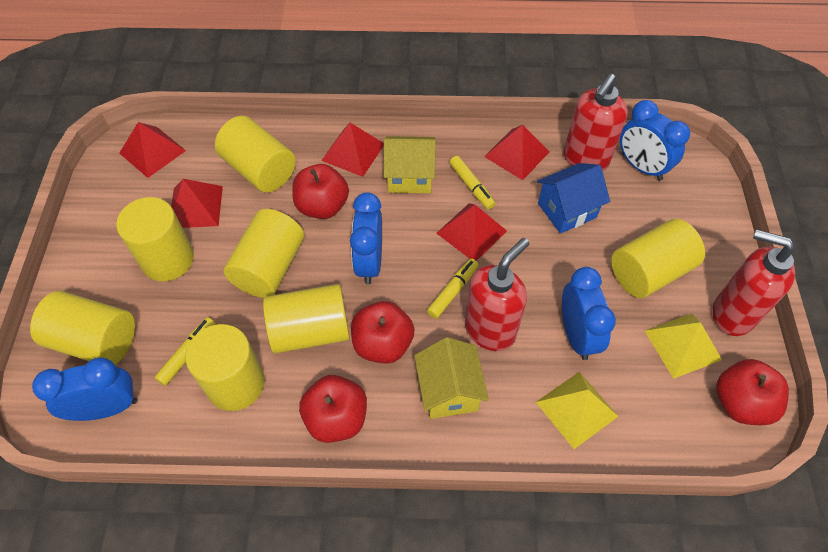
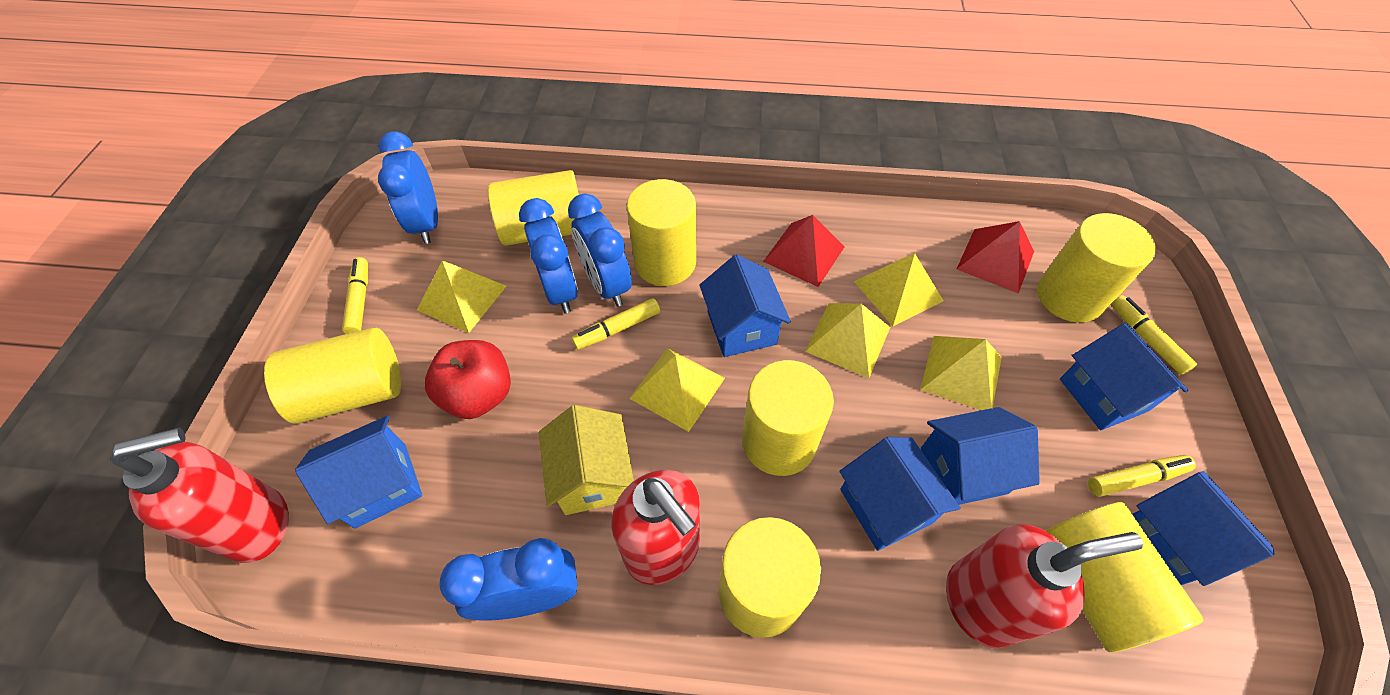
blue house: [537,163,610,234] = 1 -> [295,416,422,528] [700,255,791,357] [839,437,961,551] [921,407,1040,505] [1060,323,1188,430] [1133,471,1275,586] = 6
red apple: [292,164,349,219] [299,375,367,443] [351,301,415,364] [716,359,789,425] = 4 -> [425,340,511,419] = 1
red pyramid: [119,122,186,178] [171,179,223,228] [321,123,384,177] [436,203,507,261] [484,125,549,180] = 5 -> [763,215,845,287] [957,221,1034,294] = 2
yellow house: [384,136,436,193] [414,337,489,419] = 2 -> [539,405,634,515] = 1
yellow marker: [154,317,216,386] [427,259,478,319] [449,156,495,210] = 3 -> [342,257,368,334] [572,298,660,350] [1088,455,1196,497] [1111,295,1197,375] = 4
yellow pyramid: [536,372,619,449] [645,313,722,379] = 2 -> [417,261,506,333] [629,348,725,432] [805,303,890,378] [854,253,943,326] [920,336,1002,410] = 5

